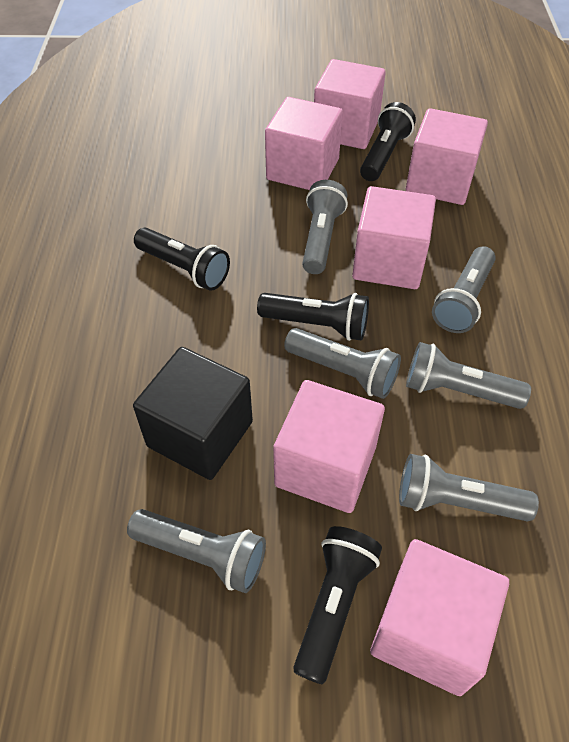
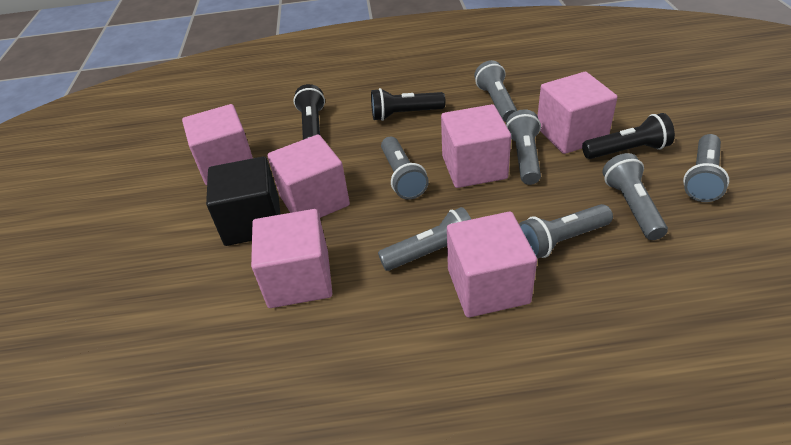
black flashlight: [134,228,230,291] [257,293,369,341] [293,526,382,684] [360,102,416,181] = 4 -> [293,84,325,140] [371,88,446,121] [582,113,675,159] = 3
grey flashlight: [127,509,266,593] [284,328,401,399] [302,180,348,274] [399,454,539,521] [406,342,531,409] [432,246,496,333] = 6 -> [378,207,471,271] [381,137,429,200] [474,60,518,122] [506,109,541,185] [519,204,613,259] [602,153,668,240] [683,134,729,202] = 7

